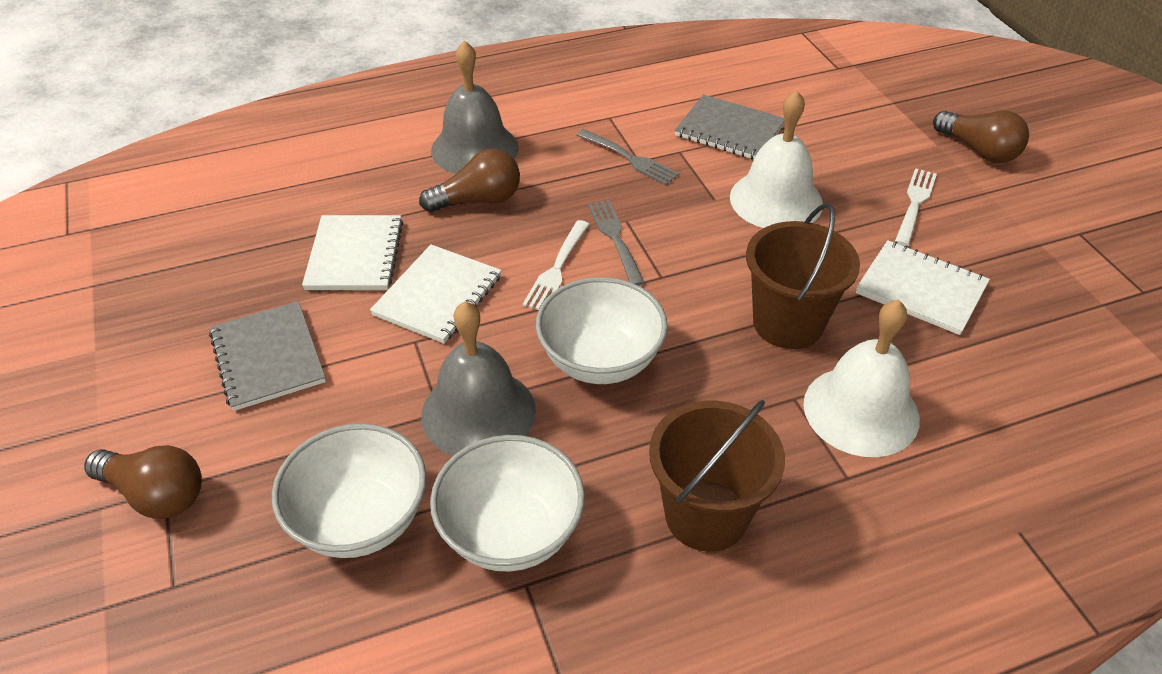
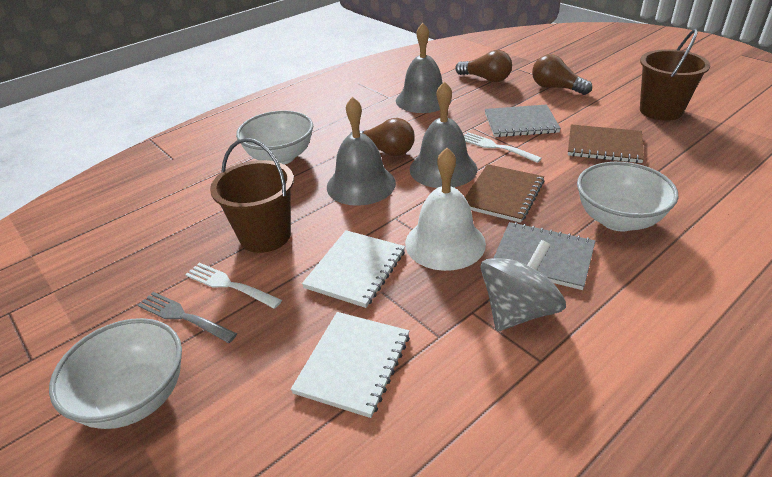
brown notebook: none = 0 -> [465,164,544,223] [568,124,644,163] = 2
grey bell: [421,301,536,456] [431,40,519,174] = 2 -> [327,97,396,206] [396,23,452,113] [410,81,477,188] = 3
grey fork: [577,129,679,185] [588,200,645,286] = 2 -> [138,292,237,343] = 1
grey spinning top: none = 0 -> [481,240,566,331] = 1
white bell: [730,90,823,228] [803,299,920,457] = 2 -> [405,148,486,271] = 1
white notebook: [302,215,403,290] [370,245,502,343] [856,240,990,335] = 3 -> [291,312,410,418] [302,230,405,308] = 2

